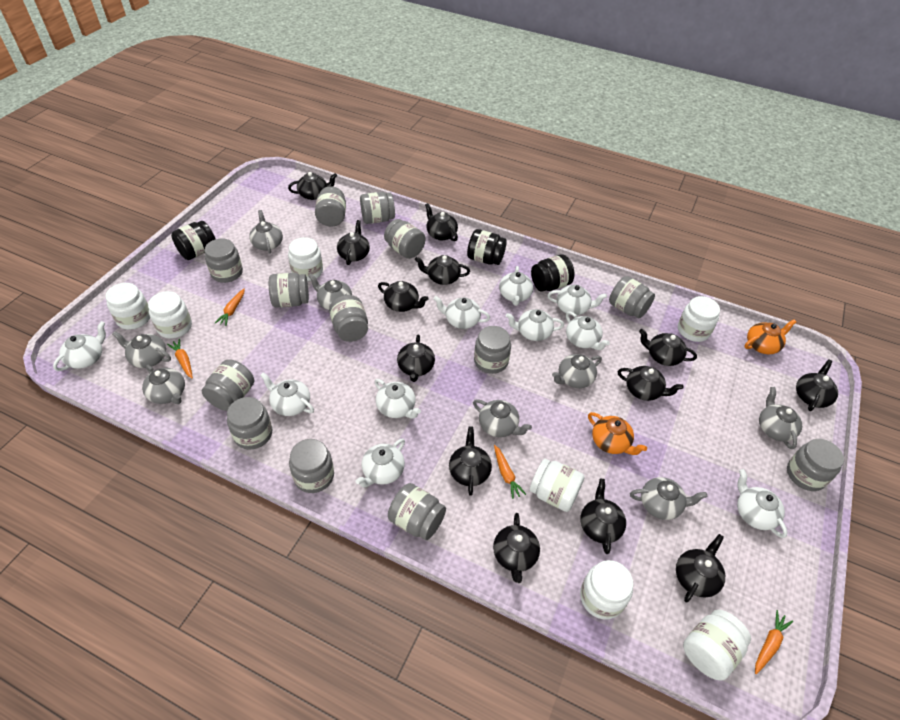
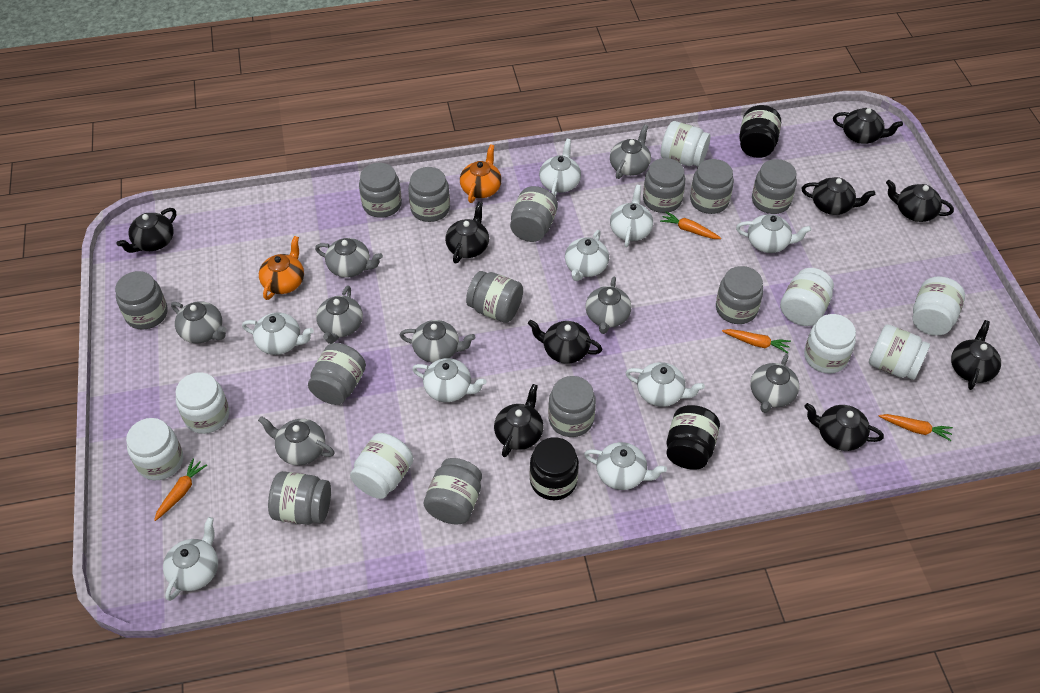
black teapot: [288,172,337,200] [337,220,370,265] [378,281,428,312] [397,334,435,382] [415,255,470,285] [425,203,458,241] [449,427,492,496] [493,513,540,583] [580,479,626,554] [618,366,683,401] [639,329,697,366] [676,534,725,603] [796,360,838,411] = 13 -> [117,208,176,253] [445,202,489,263] [494,384,544,457] [528,320,602,364] [802,177,875,215] [804,403,884,451] [833,108,903,144] [886,180,954,222] [951,320,1001,390] = 9
white jar: [106,283,150,330] [148,291,192,339] [288,237,323,281] [529,458,584,512] [580,560,633,620] [678,296,720,342] [683,609,751,681] = 7 -> [126,418,183,480] [176,372,229,434] [350,433,413,499] [661,121,711,166] [780,268,834,326] [804,314,856,374] [869,324,930,380] [913,276,965,335] = 8
white teapot: [53,321,106,371] [260,372,314,416] [355,439,405,487] [374,379,421,419] [433,296,490,329] [499,266,533,306] [506,309,564,341] [547,285,607,315] [566,311,610,350] [737,469,787,538] = 10 -> [163,517,218,601] [242,312,314,355] [412,358,487,402] [539,139,581,197] [565,230,609,281] [584,442,667,490] [610,185,653,247] [626,362,705,407] [736,214,811,253] = 9

